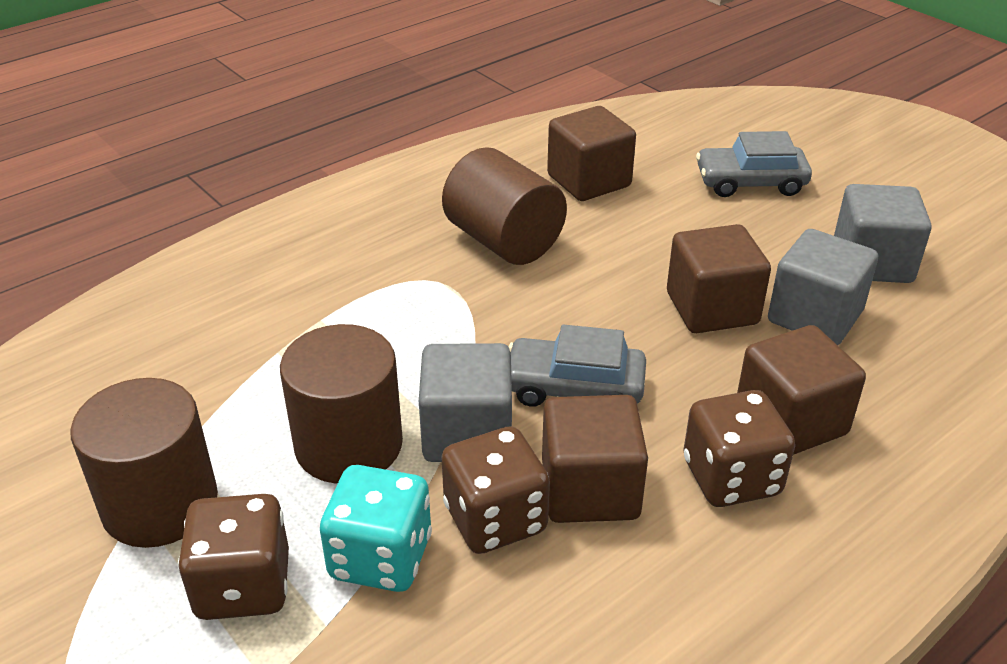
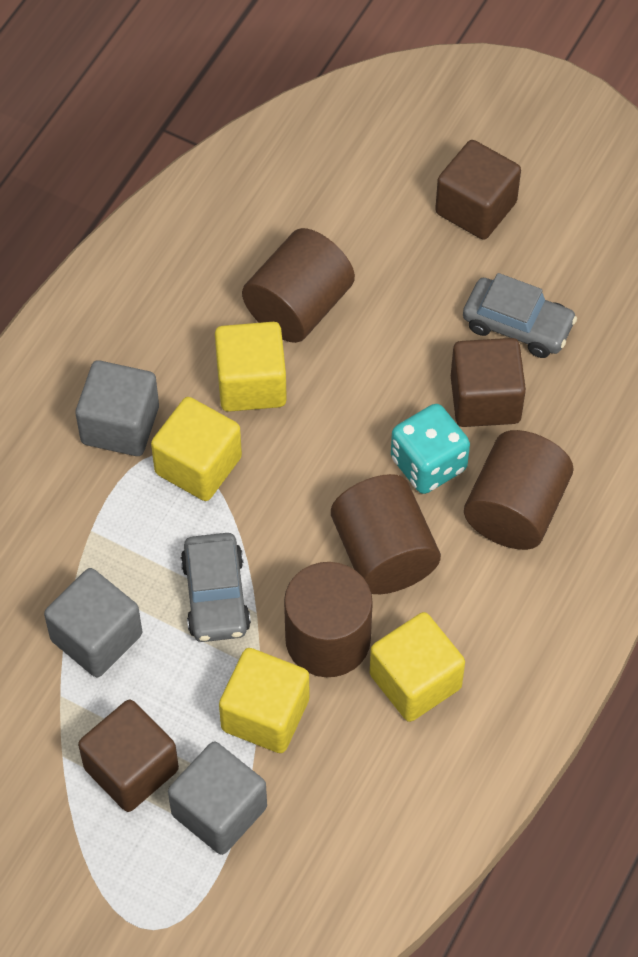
brown cube: [542,395,648,523] [547,106,636,201] [667,224,771,333] [737,325,866,455] = 4 -> [78,700,179,812] [435,140,521,240] [451,338,526,427] = 3
brown cylinder: [70,378,218,548] [280,324,403,484] [442,147,567,265] = 3 -> [242,228,355,343] [284,562,373,677] [331,474,441,594] [464,430,573,550] = 4
brown dice: [178,494,289,620] [441,426,550,554] [684,390,795,507] = 3 -> none = 0
yellow cube: none = 0 -> [151,397,242,501] [215,322,287,412] [219,648,309,753] [370,612,465,722] = 4

